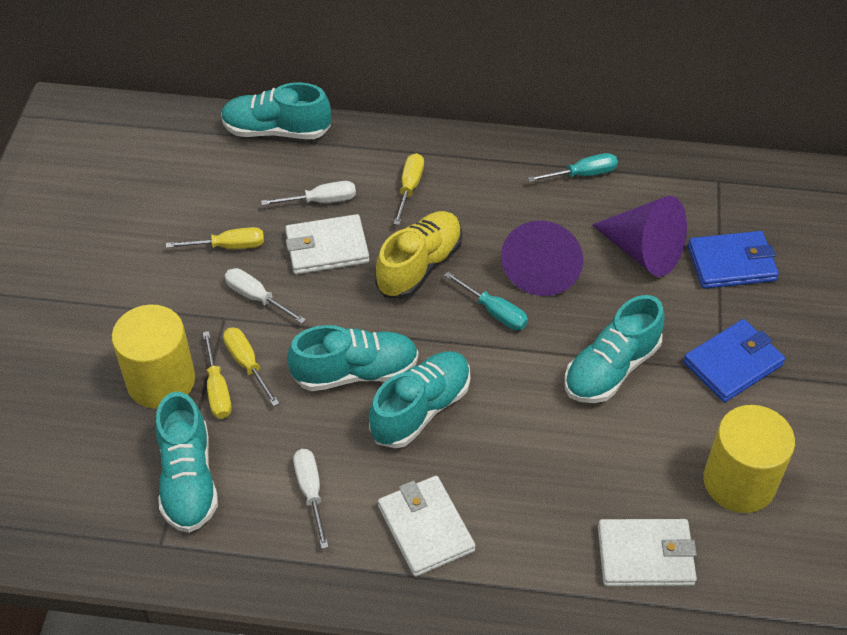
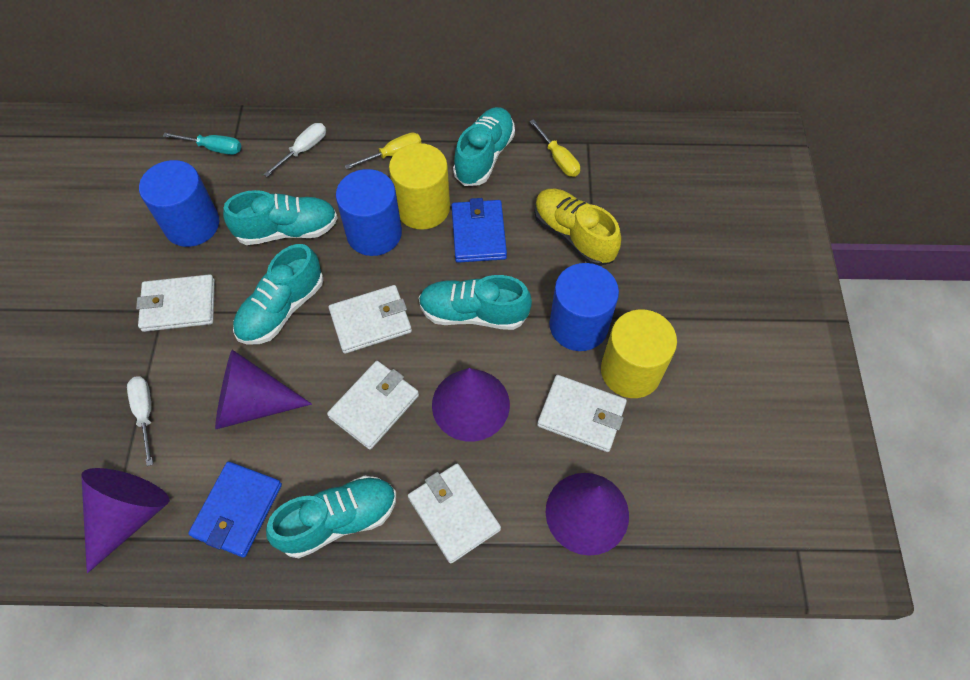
blue cylinder: none = 0 -> [139,160,219,247] [336,169,402,256] [549,263,619,351] = 3
purple cone: [501,221,583,296] [592,196,687,277] = 2 -> [81,468,170,573] [215,350,312,429] [432,368,510,442] [545,473,629,556] = 4
turquoise screwdriver: [444,272,528,330] [528,153,618,182] = 2 -> [163,133,241,155] = 1
white screwdriver: [225,268,306,324] [261,181,356,206] [293,449,329,549] = 3 -> [127,376,153,466] [264,123,326,177] = 2
white wallet: [285,214,369,275] [378,476,476,577] [598,519,697,586] = 3 -> [136,274,215,332] [327,361,419,450] [328,285,412,354] [408,463,501,563] [537,375,627,452] = 5
yellow screwdriver: [166,227,264,249] [203,331,232,419] [223,328,279,406] [394,153,424,225] = 4 -> [345,132,422,169] [529,119,580,177] = 2

